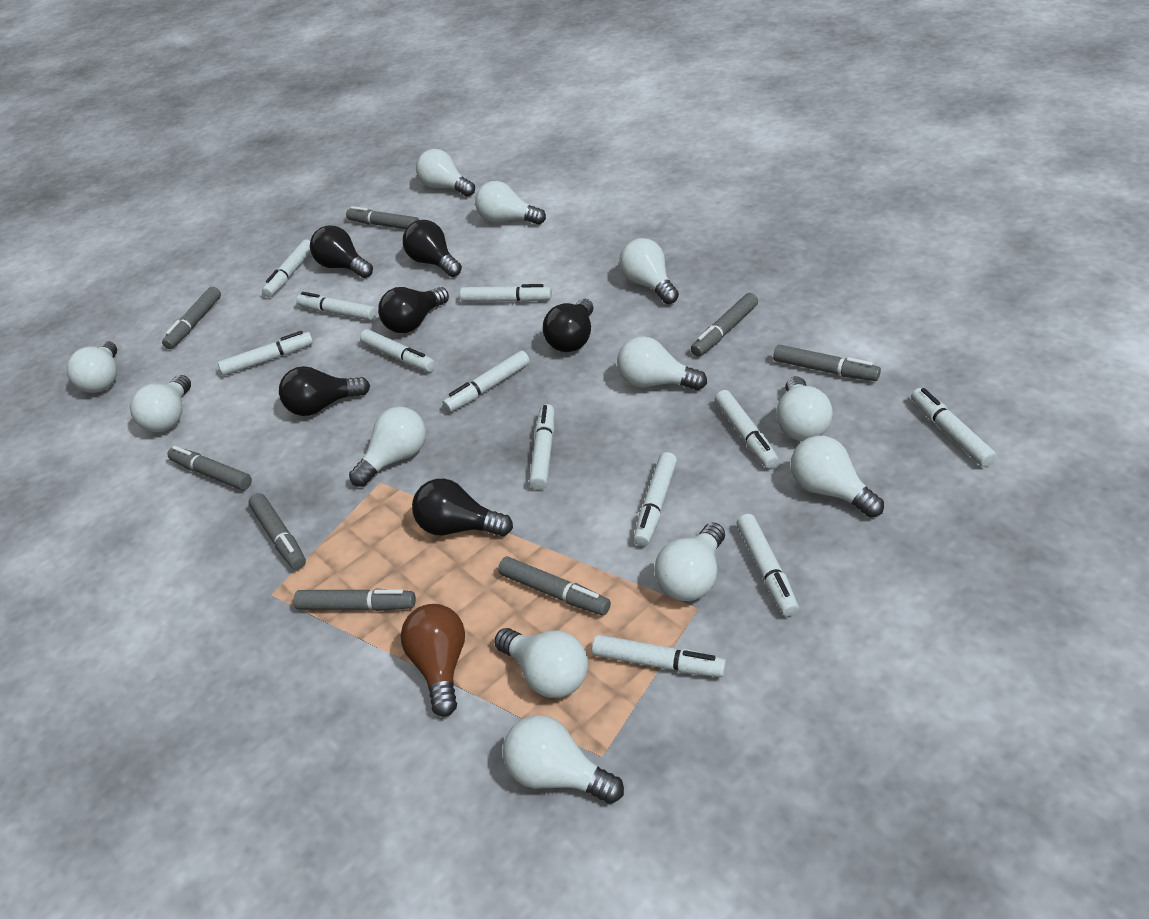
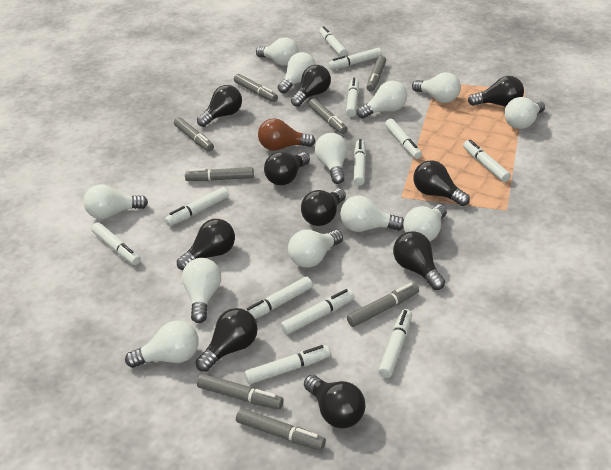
black light bulb: [279,366,370,416] [310,225,373,278] [378,287,449,333] [403,220,462,277] [412,479,513,536] [543,299,594,352] = 6 -> [177,219,235,270] [196,308,258,372] [197,85,242,127] [264,152,310,185] [291,65,331,107] [301,189,346,226] [304,375,365,428] [393,231,445,290] [413,160,470,206] [468,76,524,107] = 10

